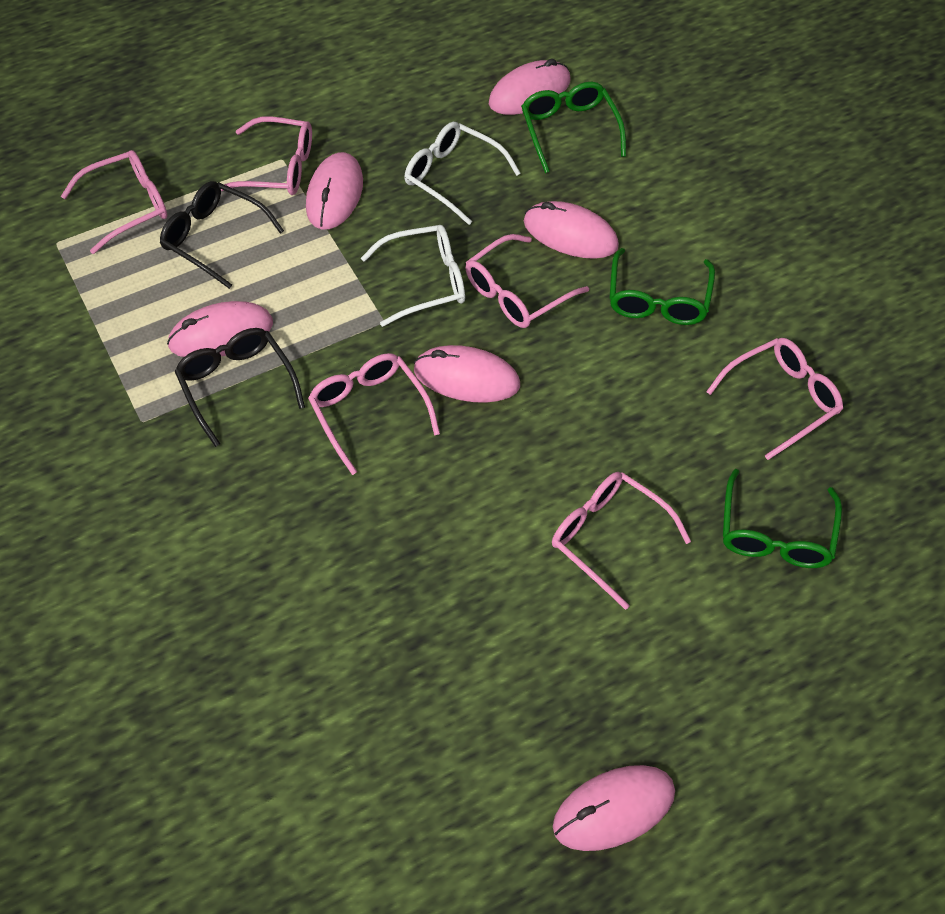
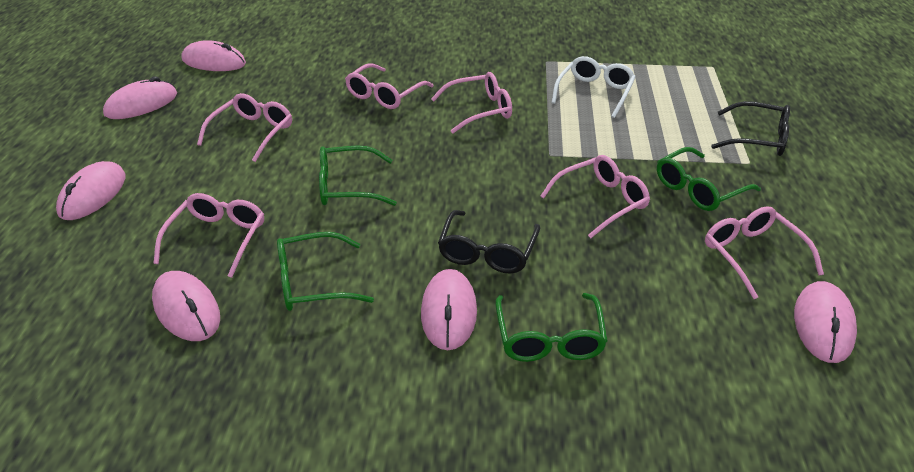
green glasses: [521,82,626,173] [610,248,715,325] [723,469,842,568] = 3 -> [277,232,374,311] [319,146,397,206] [495,293,608,362] [657,147,761,211] = 4
white glasses: [361,225,465,327] [404,122,521,225] = 2 -> [551,56,636,118] = 1

